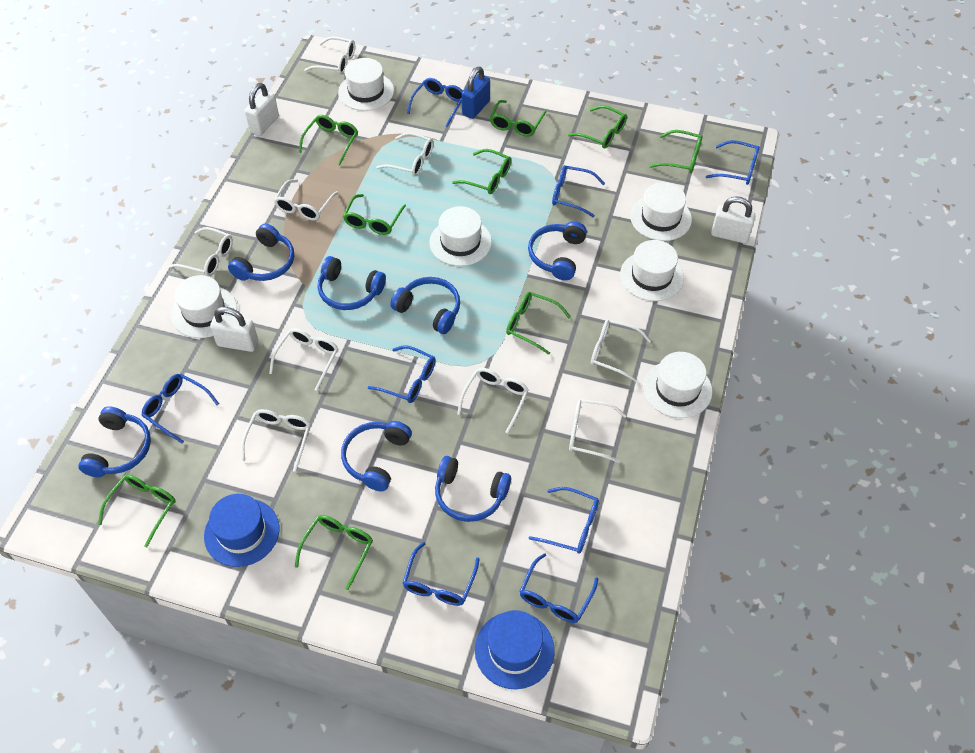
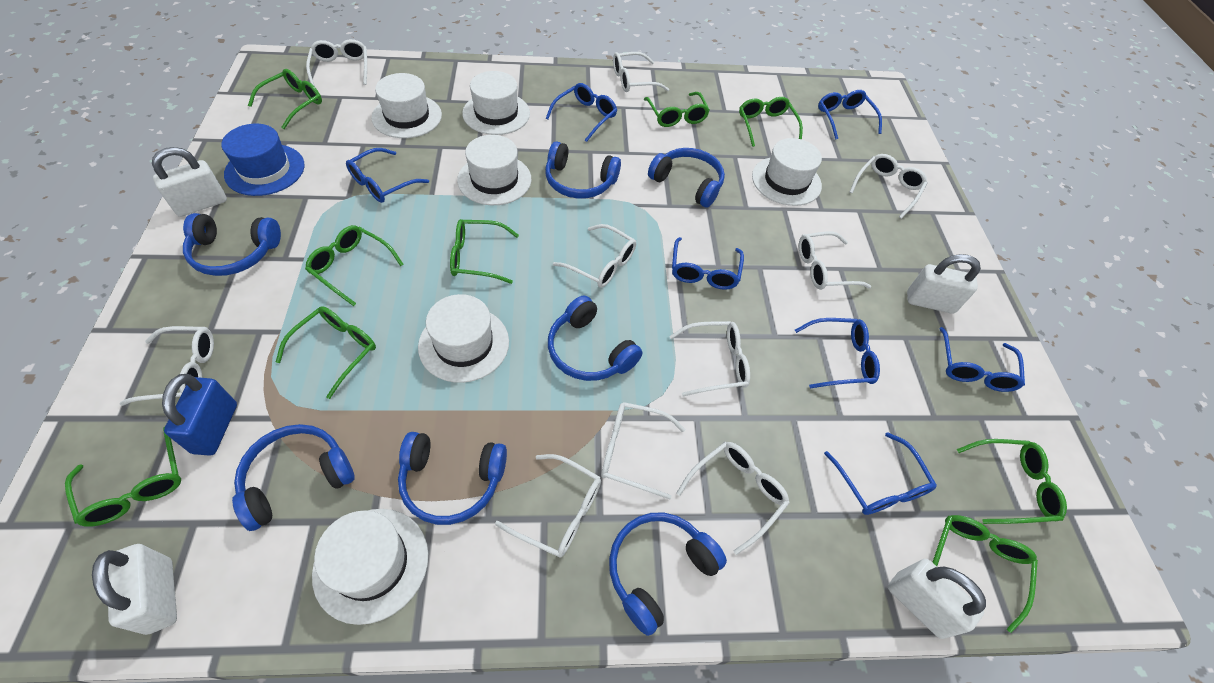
blue glasses: [141,374,219,444] [368,345,436,403] [403,542,479,606] [407,78,463,127] [519,553,598,623] [529,487,599,554] [552,165,605,217] [706,140,760,185] = 8 -> [346,148,429,203] [546,83,617,142] [672,237,744,290] [795,318,880,389] [818,90,882,140] [824,432,937,515] [939,327,1025,392] = 7
blue hat: [204,494,279,567] [475,610,555,689] = 2 -> [221,124,305,196] = 1
white glasses: [170,227,233,276] [241,409,310,472] [269,328,339,391] [274,179,338,221] [304,36,355,75] [376,132,433,176] [457,368,529,433] [569,399,627,463] [591,319,651,382] = 9 -> [119,326,214,406] [306,39,367,87] [495,454,601,558] [553,224,636,288] [601,402,685,500] [613,52,669,92] [669,321,750,396] [676,442,790,555] [799,231,871,290] [850,154,928,219] = 10
white padlock: [210,307,258,352] [245,83,279,136] [711,196,756,243] = 3 -> [92,544,177,635] [152,147,227,217] [888,559,986,639] [907,254,981,314] = 4

